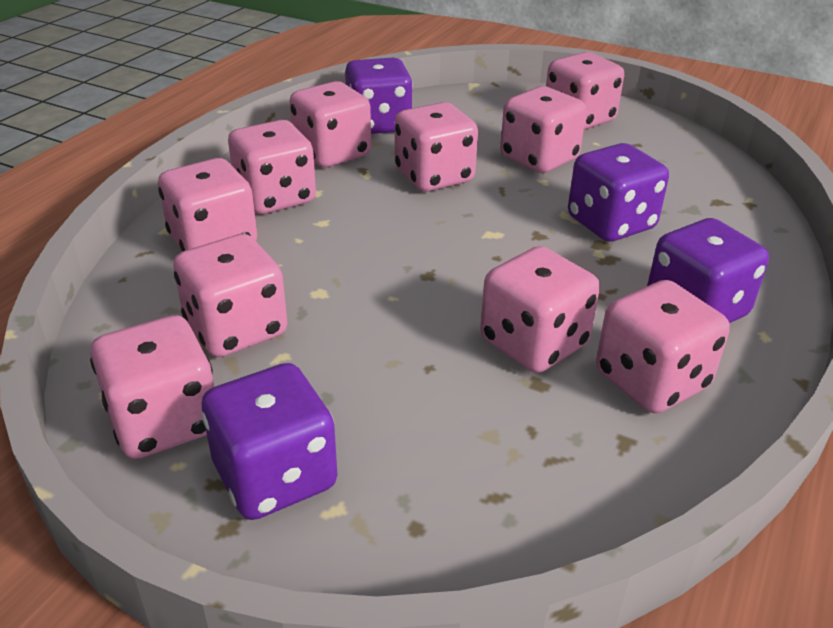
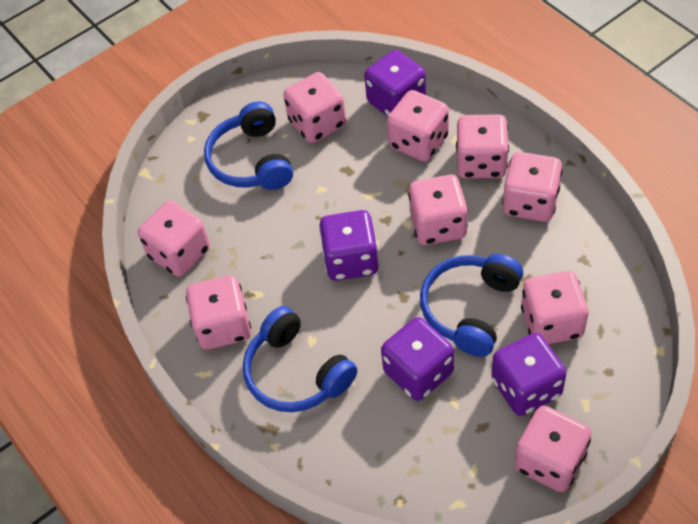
blue headphones: none = 0 -> [204,102,293,190] [243,306,357,412] [420,254,523,357] = 3
pink dice: [90,315,214,459] [158,158,257,251] [173,234,287,357] [228,120,316,214] [290,81,371,167] [395,102,478,192] [480,246,600,373] [500,86,586,173] [546,52,624,129] [596,280,730,413] = 10 -> [138,201,210,277] [186,275,251,350] [283,72,346,143] [387,90,449,162] [408,175,468,245] [456,114,509,179] [502,152,563,222] [514,405,592,492] [521,271,588,344] = 9

